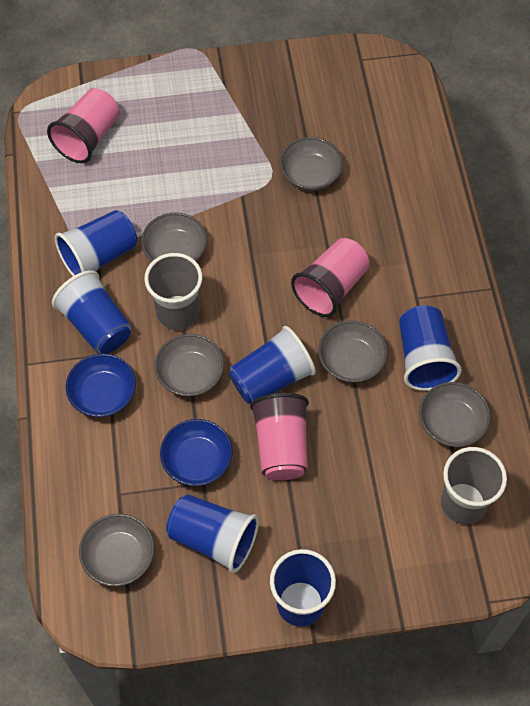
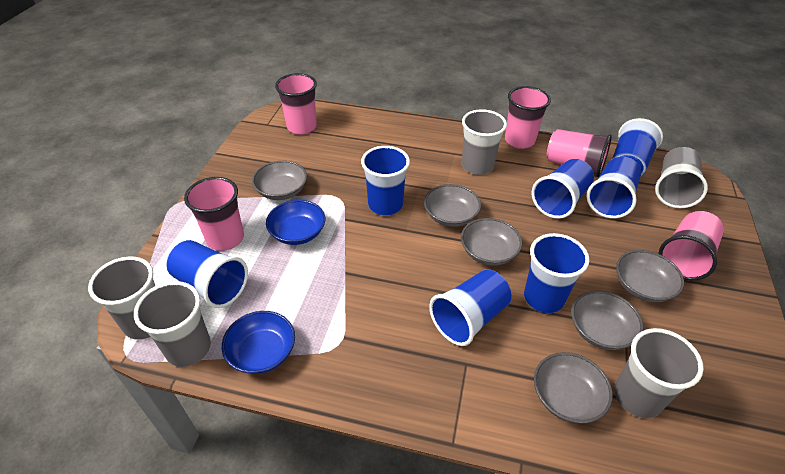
blue cup: [52,270,132,354] [55,210,137,276] [166,494,259,573] [229,326,316,404] [270,549,336,627] [399,305,462,391] = 6 -> [166,240,248,308] [361,146,410,215] [429,269,512,346] [524,233,590,313] [531,159,594,219] [587,157,641,218] [612,118,663,177] = 7
grey cup: [144,253,202,330] [441,447,507,524] = 2 -> [88,257,155,340] [134,281,211,367] [462,109,507,175] [614,328,704,418] [655,147,708,208] = 5
pink cup: [47,88,120,163] [250,393,309,480] [291,238,370,317] = 3 -> [184,177,244,251] [275,73,317,135] [505,86,551,149] [546,129,612,177] [659,211,724,280] = 5

